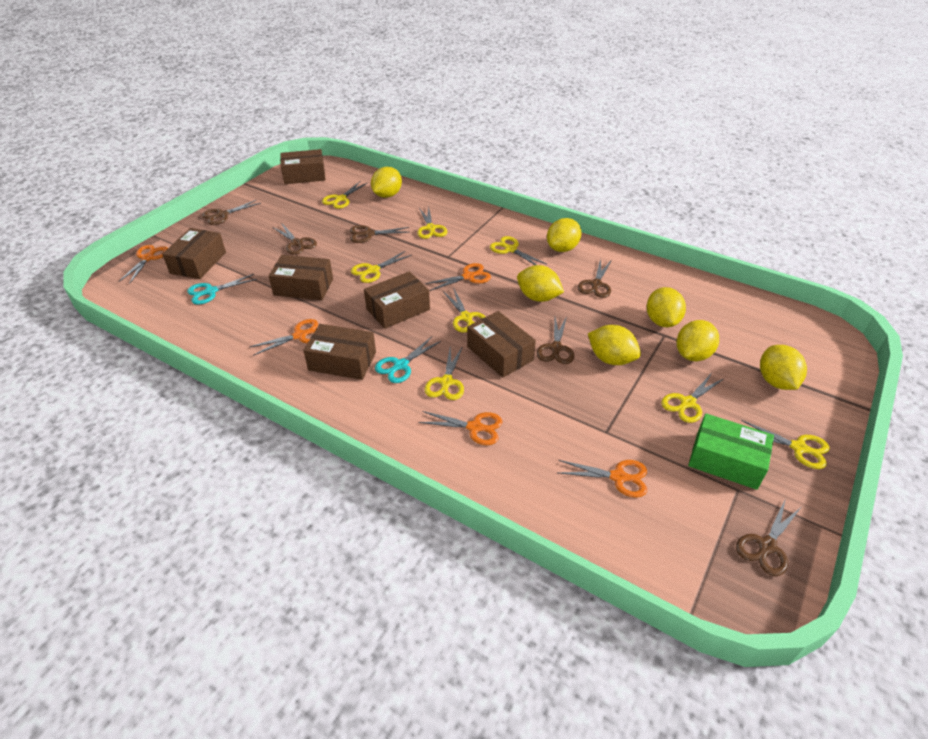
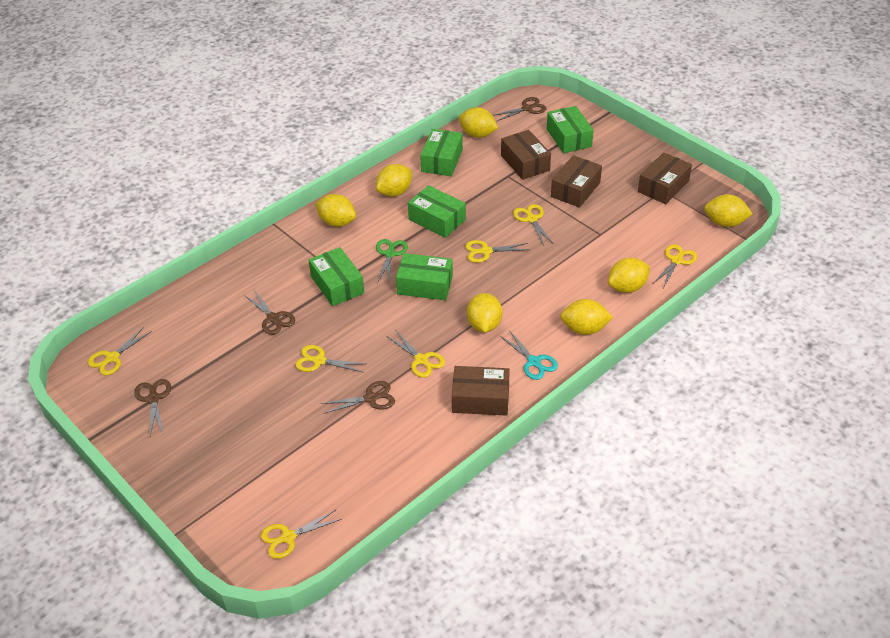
brown box: [162,228,226,279] [269,255,333,300] [280,149,326,184] [303,324,376,380] [364,271,430,329] [467,311,536,378] = 6 -> [452,366,510,416] [501,130,551,180] [551,155,602,208] [638,152,692,204] = 4
brown scissors: [202,200,261,225] [272,223,317,255] [350,225,409,243] [537,316,574,364] [577,259,611,298] [736,498,801,576] = 6 -> [135,379,171,436] [244,290,295,335] [321,381,395,414] [492,97,547,121] = 4
green box: [688,413,774,490] = 1 -> [309,247,364,306] [396,253,453,301] [408,185,466,238] [420,129,463,176] [547,106,594,153] = 5
green scissors: none = 0 -> [376,239,408,284] = 1
orange scissors: [119,245,168,284] [250,319,318,356] [418,411,503,445] [425,263,491,291] [558,460,647,498] = 5 -> none = 0
turquoise scissors: [187,274,257,305] [375,336,441,383] = 2 -> [500,330,558,380] = 1
yellow scissors: [322,182,367,209] [351,251,412,283] [417,207,448,239] [424,346,464,400] [443,289,486,333] [490,236,547,265] [661,373,723,423] [741,420,830,469] = 8 -> [88,327,152,376] [260,510,342,559] [295,345,365,373] [386,330,445,378] [465,240,530,263] [513,204,554,246] [654,244,697,288] = 7

